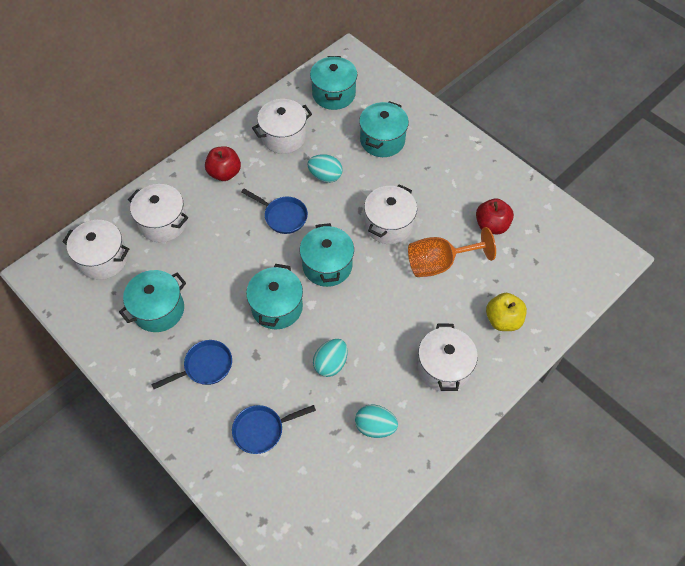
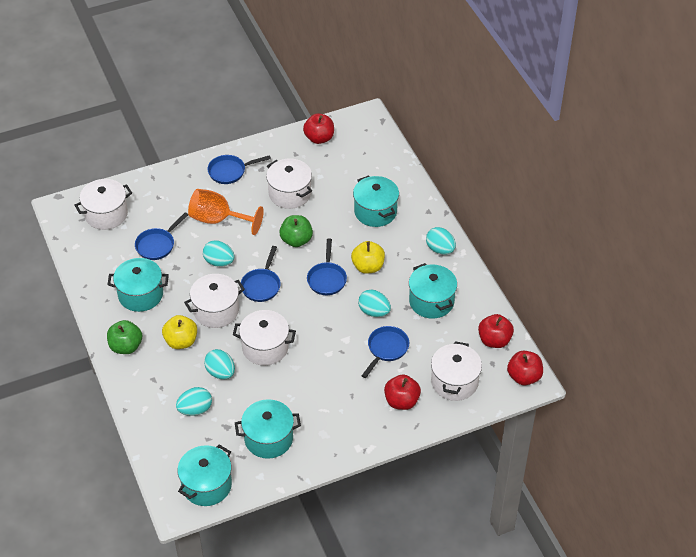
blue pan: [151,340,232,389] [232,405,316,454] [241,189,308,234] = 3 -> [135,212,188,260] [207,155,271,184] [241,246,281,302] [307,239,347,295] [362,326,409,378] = 5
green apple: none = 0 -> [107,320,142,354] [279,215,313,247] = 2
red apple: [205,146,241,181] [476,198,514,234] = 2 -> [303,113,334,144] [384,375,421,410] [478,314,514,348] [507,351,543,385] = 4
turquoise egg: [307,154,343,183] [313,339,348,377] [355,405,398,438] = 3 -> [176,387,212,416] [203,240,234,267] [204,349,235,379] [358,290,391,317] [426,227,456,254] = 5
yellow apple: [486,293,527,331] = 1 -> [162,315,197,349] [351,241,385,274] = 2

